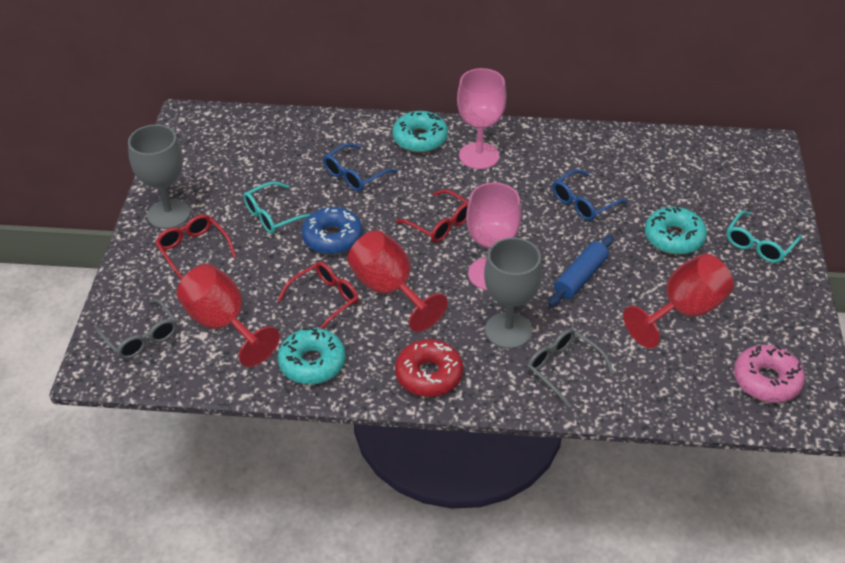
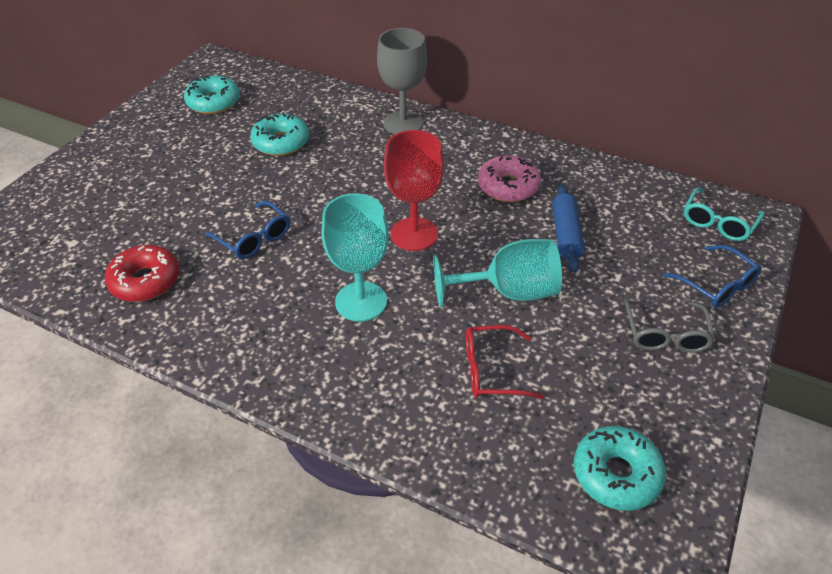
blue donut: [302,207,363,255] = 1 -> none = 0
grey glasses: [95,299,177,359] [527,329,614,408] = 2 -> [624,299,715,353] = 1
grey goblet: [128,124,190,229] [484,238,542,349] = 2 -> [377,28,427,134] = 1
pink goblet: [457,68,506,169] [466,182,521,290] = 2 -> none = 0
red glasses: [155,215,236,280] [277,262,359,329] [396,190,468,242] = 3 -> [466,325,544,399] = 1
red goblet: [177,264,280,367] [347,230,448,332] [623,254,734,348] = 3 -> [384,130,444,251] = 1
turquoise glasses: [243,181,310,234] [727,210,802,263] = 2 -> [684,187,765,241] = 1
turquoise goblet: none = 0 -> [321,194,388,322] [433,239,562,307] = 2

